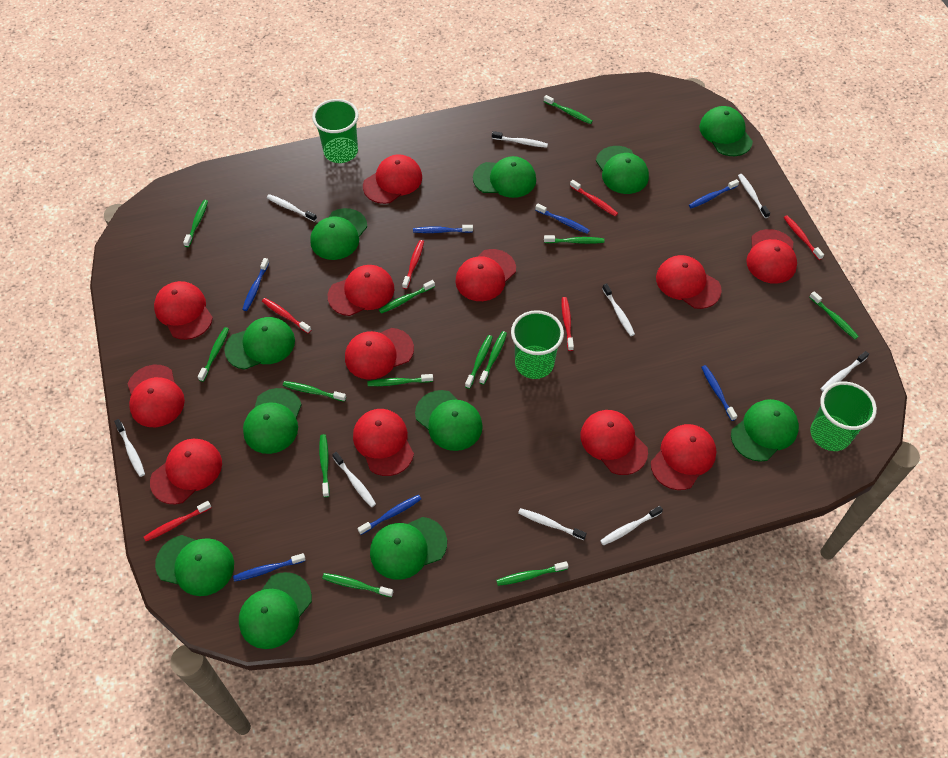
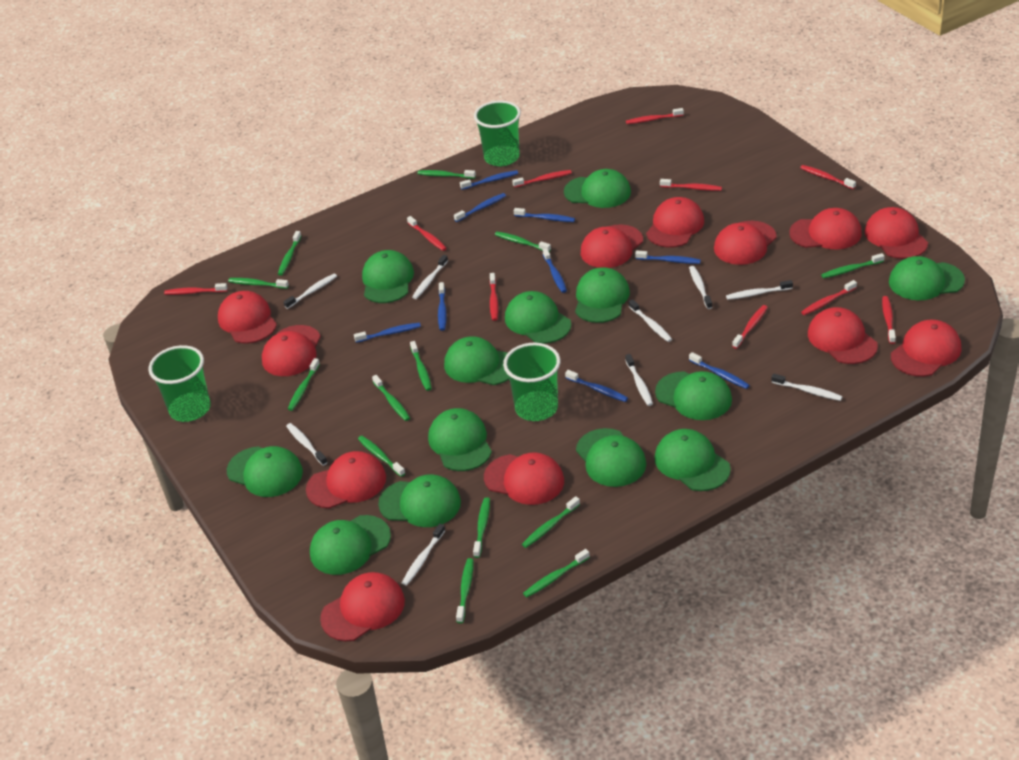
blue toothbrush: [233,553,306,582] [242,258,269,311] [358,495,421,535] [413,225,473,233] [535,204,590,234] [689,179,739,208] [701,365,737,421] = 7 -> [354,323,421,343] [438,282,447,331] [454,193,506,222] [460,170,518,190] [514,208,575,222] [543,248,567,293] [565,370,628,402] [635,250,701,264] [689,352,750,389] = 9
green cap: [155,535,234,596] [224,317,295,370] [239,572,312,649] [243,388,302,454] [310,208,367,260] [370,517,447,580] [415,390,483,451] [473,156,536,198] [596,146,649,194] [699,106,753,156] [731,399,799,462] = 11 -> [227,446,303,497] [310,515,391,575] [362,250,414,303] [378,474,461,527] [428,408,492,471] [444,336,509,385] [505,291,571,344] [564,169,631,208] [575,267,630,323] [576,428,646,487] [654,429,731,491] [655,371,732,420] [889,256,965,300] = 13
red toothbrush: [144,501,212,541] [262,298,311,334] [402,240,424,289] [562,297,574,351] [570,180,618,216] [783,215,824,260] = 6 -> [164,283,228,295] [407,216,447,251] [490,273,499,321] [512,170,572,188] [626,108,684,124] [660,179,722,191] [732,305,768,349] [800,165,856,189] [801,280,857,315] [882,296,896,344] = 10

